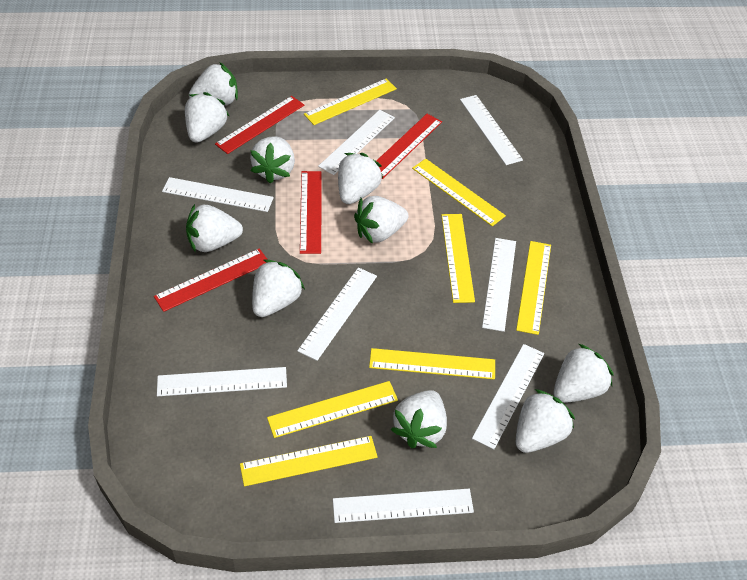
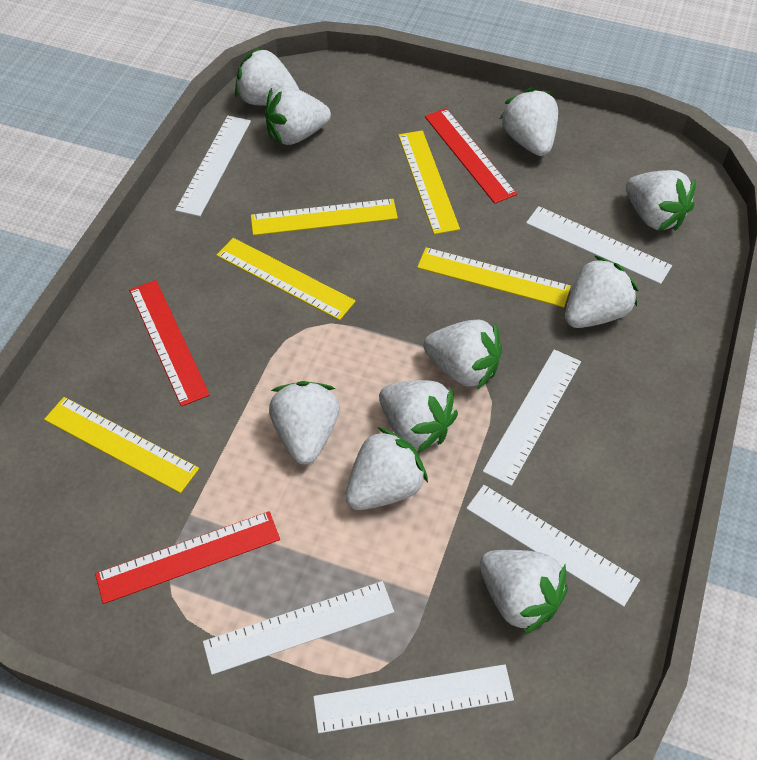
red ruler: [154,249,268,312] [215,96,304,154] [300,171,322,254] [376,114,442,179] = 4 -> [95,511,280,604] [129,280,210,407] [425,108,517,204] = 3
white ruler: [157,367,287,396] [162,177,274,212] [297,267,377,361] [318,110,395,175] [333,489,474,523] [460,95,523,165] [472,344,544,449] [482,238,516,332] = 8 -> [175,116,251,217] [203,581,394,675] [313,664,514,733] [466,485,640,607] [483,349,581,486] [526,206,672,284] = 6
yellow ruler: [240,436,378,486] [267,381,398,438] [304,79,397,125] [369,348,495,379] [412,159,506,226] [441,214,475,303] [516,241,551,335] = 7 -> [44,397,199,493] [216,238,356,320] [251,199,398,236] [398,130,460,235] [417,247,571,307] = 5

